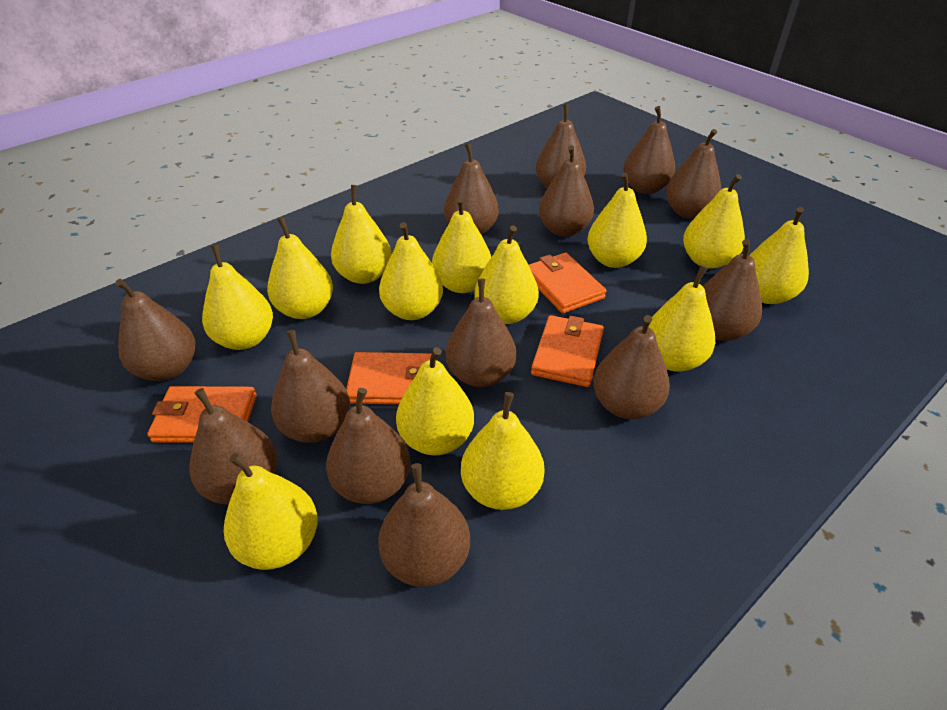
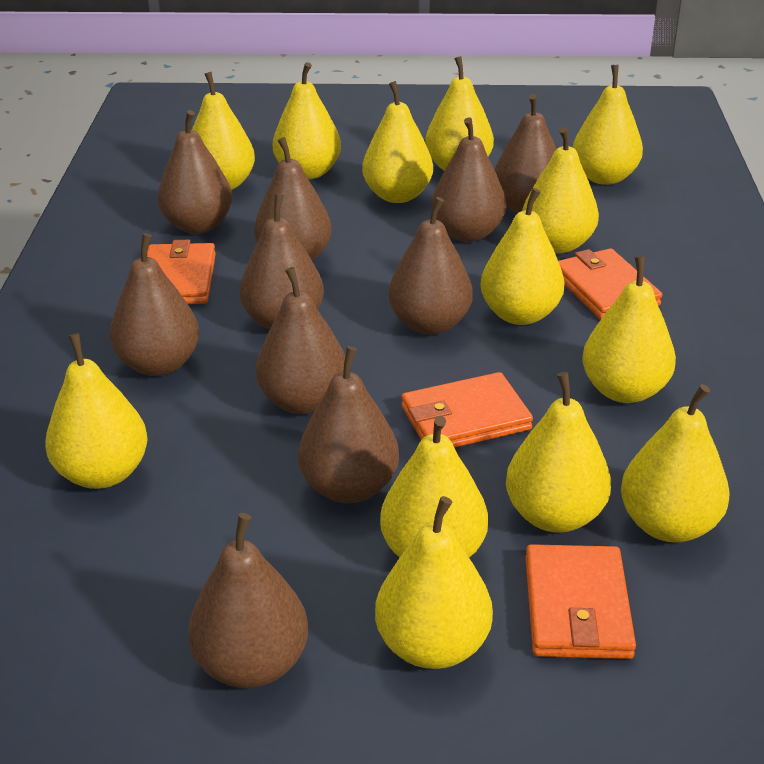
brown pear: [115,279,196,381] [190,388,278,504] [271,330,350,443] [326,388,411,504] [378,463,470,587] [444,143,499,235] [446,279,516,387] [536,104,586,188] [539,145,594,237] [593,315,670,419] [623,106,675,194] [666,129,721,218] [703,239,762,341] = 13 -> [110,233,199,376] [158,110,232,234] [188,513,308,688] [240,194,324,330] [254,137,332,261] [256,267,345,414] [298,346,399,503] [389,197,473,335] [431,117,506,242] [495,94,557,213] = 10

